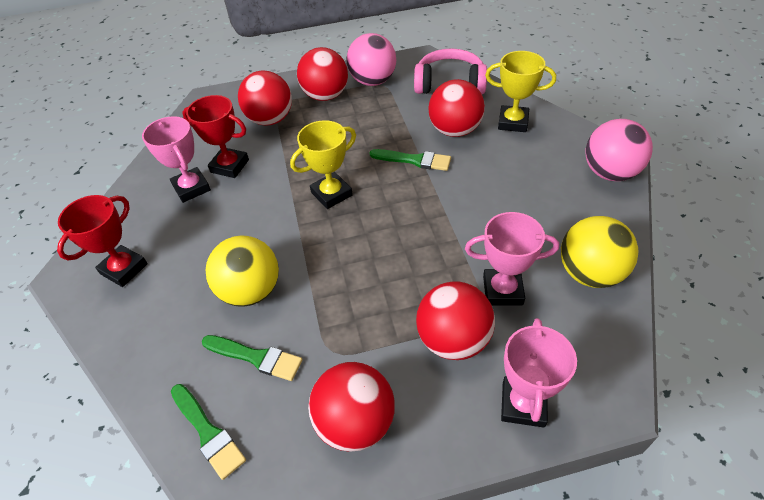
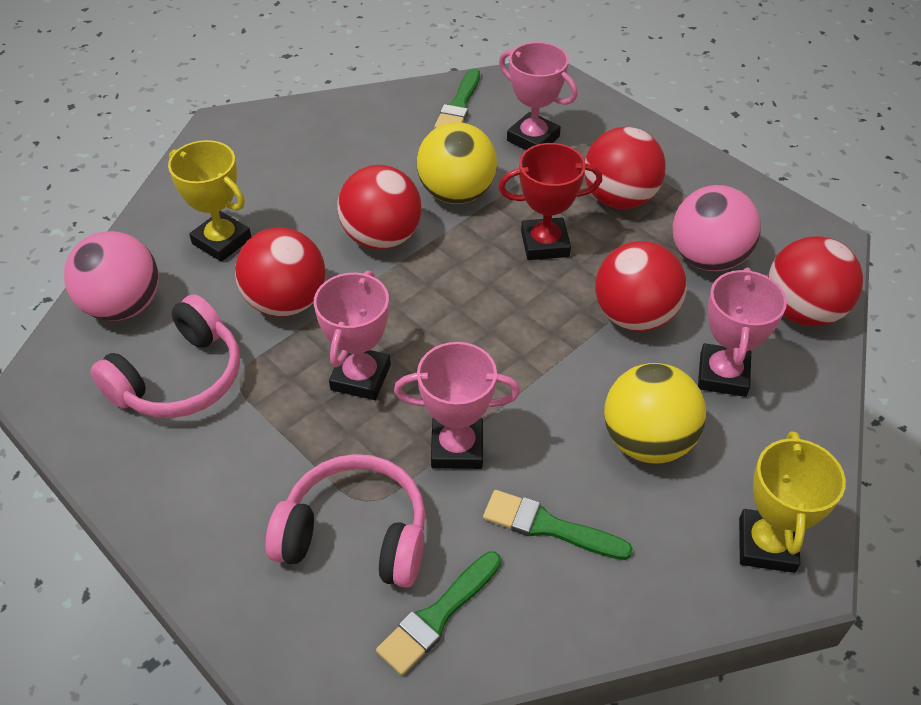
pink headphones: [414,48,487,94] = 1 -> [90,294,240,418] [265,454,425,588] = 2
pink trophy: [142,116,211,203] [465,212,559,306] [501,318,577,428] = 3 -> [314,270,391,400] [394,342,520,469] [499,42,577,150] [698,268,787,397] = 4
red trophy: [57,195,148,287] [182,95,249,178] = 2 -> [498,143,603,260] = 1

